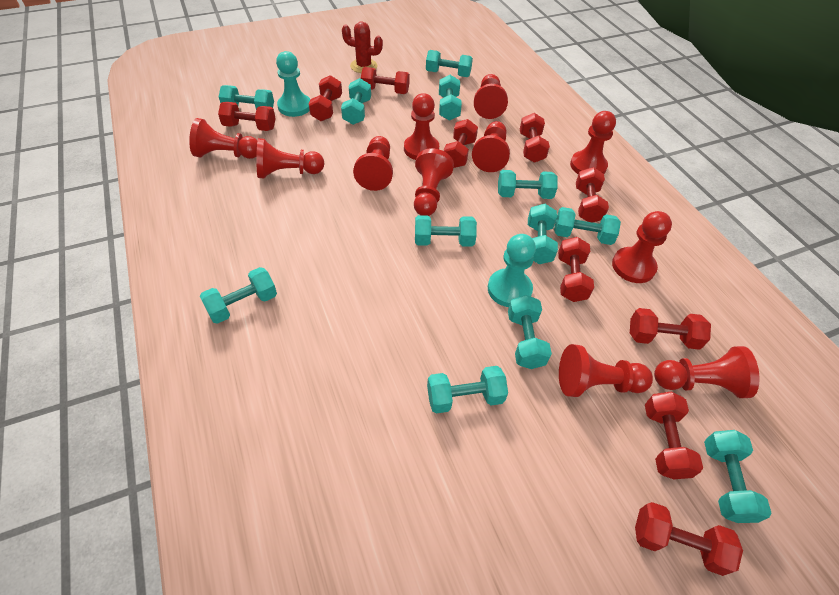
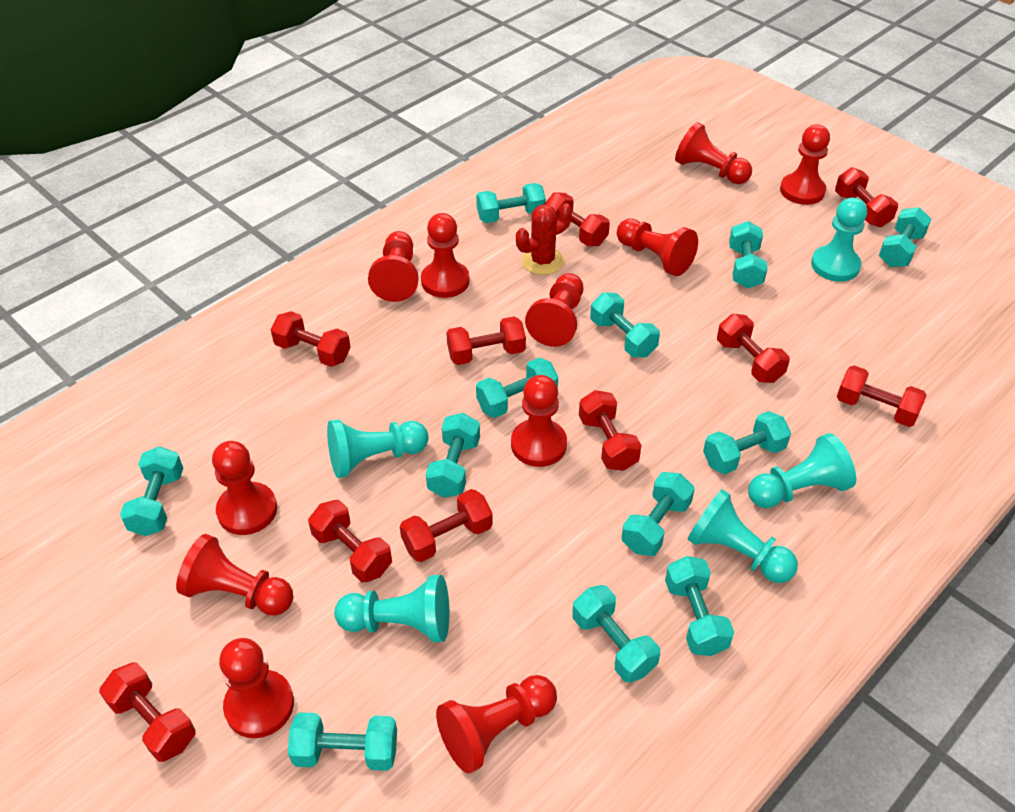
turquoise pawn: [276,51,311,117] [488,234,536,307] = 2 -> [327,419,429,478] [334,575,449,642] [687,489,798,583] [748,433,856,508] [811,198,867,282] = 5

